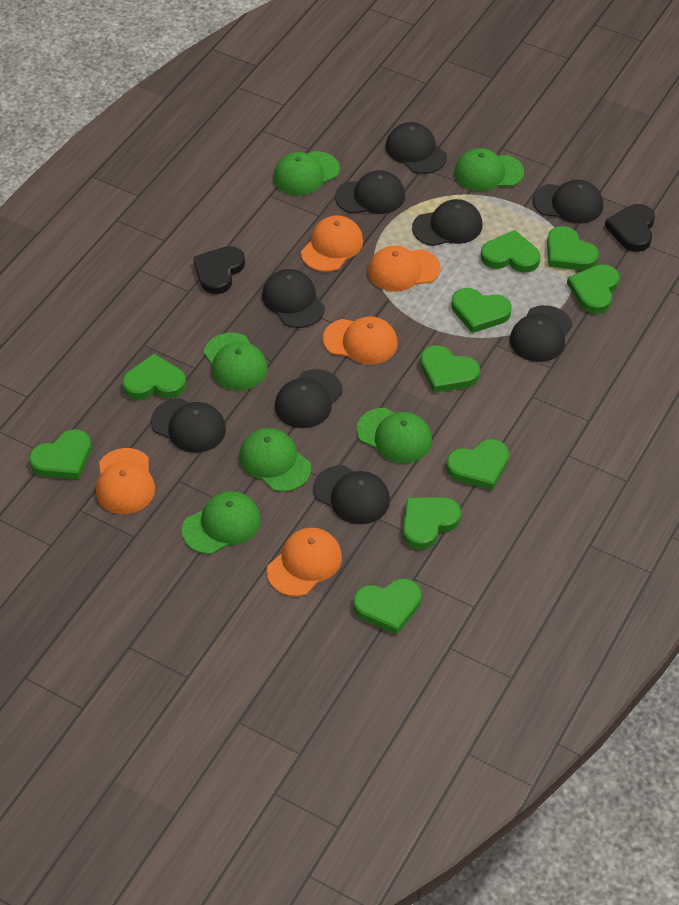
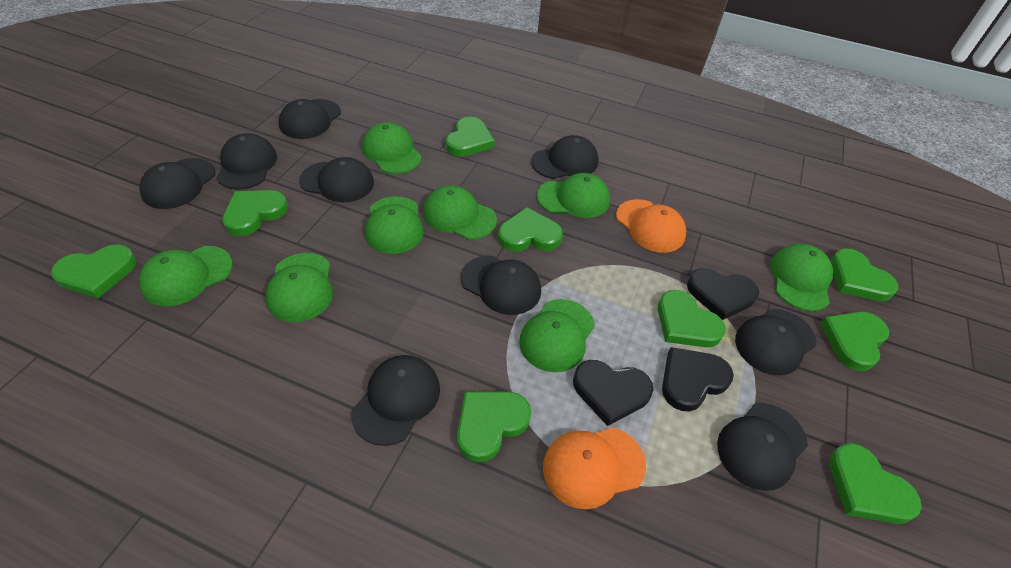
black heart: [193,246,245,294] [605,204,655,252] = 2 -> [573,360,654,426] [662,347,734,412] [687,268,759,320] = 3
green cap: [182,491,261,554] [204,333,268,391] [239,428,311,492] [273,151,340,195] [356,408,432,463] [454,148,524,191] = 6 -> [139,246,232,306] [265,253,333,322] [362,122,422,174] [365,196,424,254] [423,185,497,240] [519,299,595,372] [537,173,610,218] [770,244,833,311] = 8
green heart: [29,429,92,479] [122,354,186,400] [353,579,421,635] [403,497,461,549] [420,345,480,393] [446,439,509,490] [451,288,512,333] [481,230,540,273] [547,226,599,271] [567,264,620,314] = 10 -> [51,244,137,299] [222,190,288,236] [446,117,495,157] [457,391,531,462] [498,207,563,252] [658,290,726,347] [820,312,889,371] [829,443,922,524] [831,248,898,301] = 9
orange cap: [96,448,155,514] [267,528,342,596] [301,215,363,272] [323,316,398,365] [368,246,441,292] = 5 -> [543,427,646,509] [616,199,686,253] = 2

